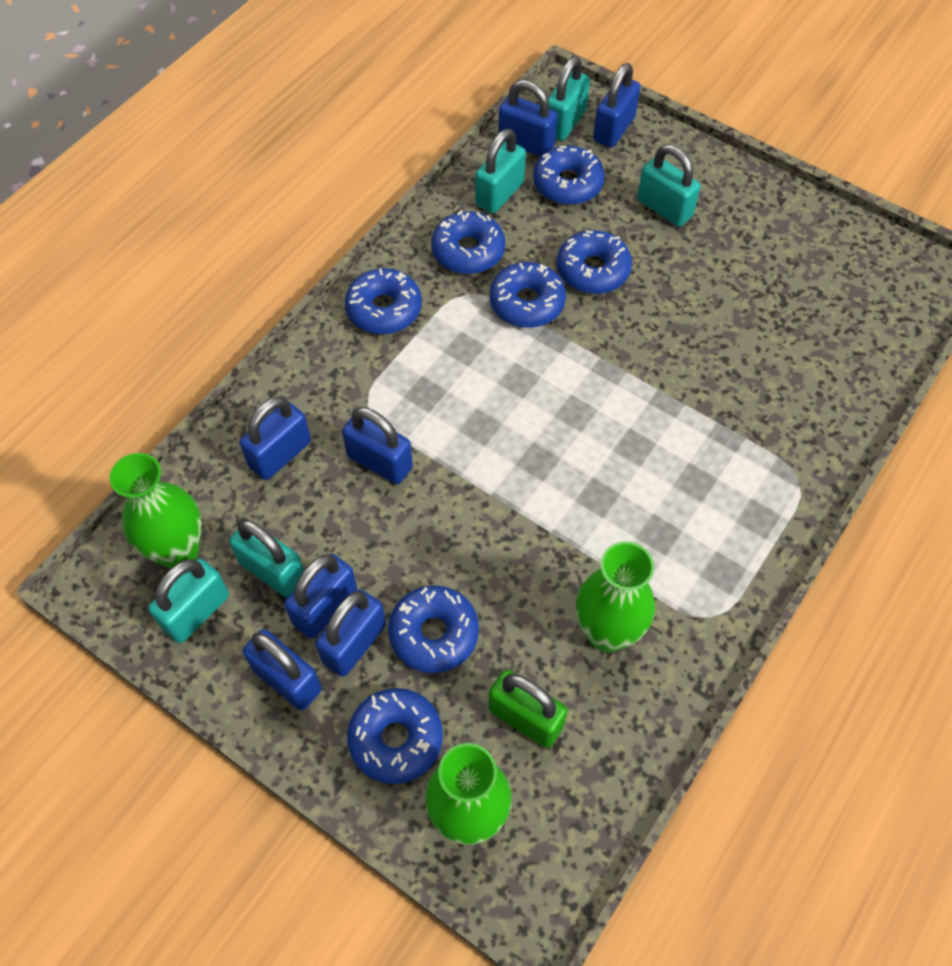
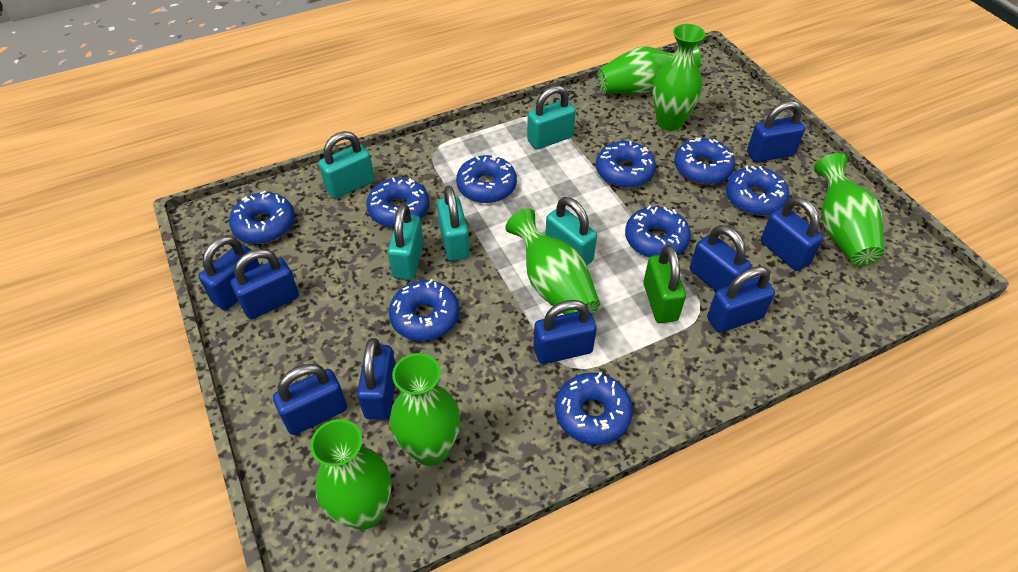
blue donut: [345,268,422,334] [347,688,443,784] [388,585,479,673] [431,210,505,274] [490,262,566,328] [533,146,605,205] [557,230,632,294] = 7 -> [229,191,295,244] [366,178,429,228] [389,279,459,341] [456,155,517,203] [555,372,633,445] [596,141,656,188] [625,205,691,258] [674,137,735,185] [726,165,790,216] = 9
blue padlock: [240,397,311,480] [243,629,322,710] [284,554,357,639] [315,589,386,676] [342,407,413,484] [498,80,558,157] [593,63,640,148] = 7 -> [199,235,260,310] [231,249,299,319] [273,364,347,435] [357,338,396,420] [533,300,597,364] [690,225,751,291] [707,266,775,333] [747,101,805,162] [761,197,823,271] = 9
green vase: [110,453,202,568] [425,743,512,845] [576,541,655,653] = 3 -> [310,419,391,530] [390,353,460,466] [505,208,600,315] [598,45,701,94] [653,24,705,131] [814,153,884,265] = 6

